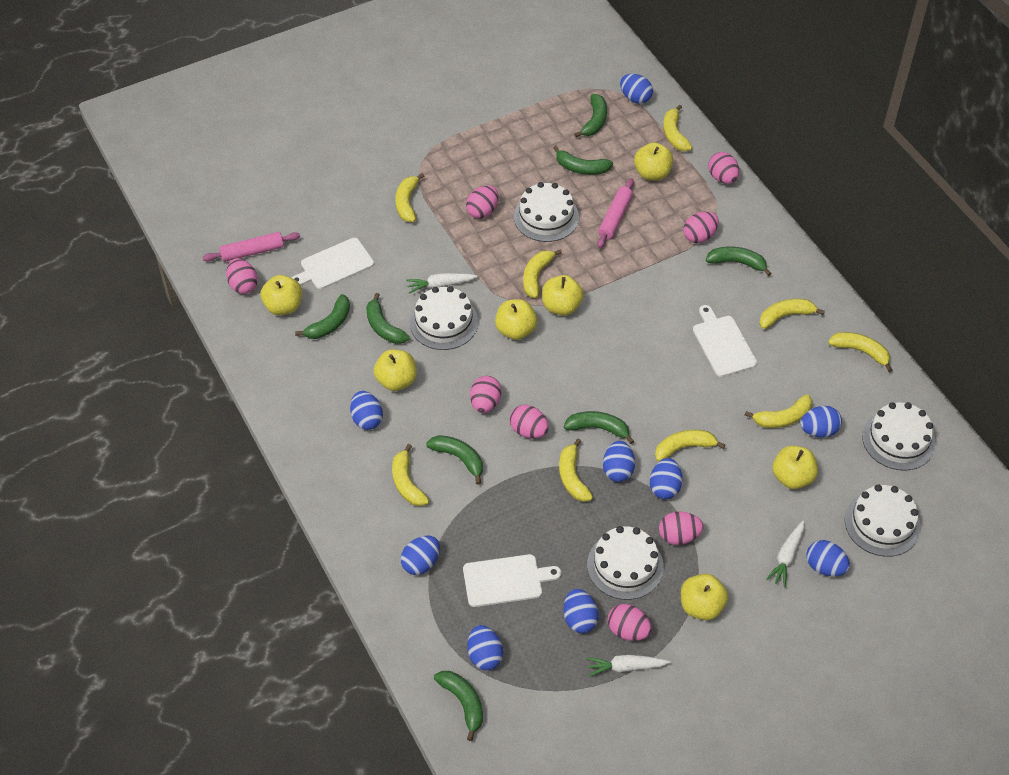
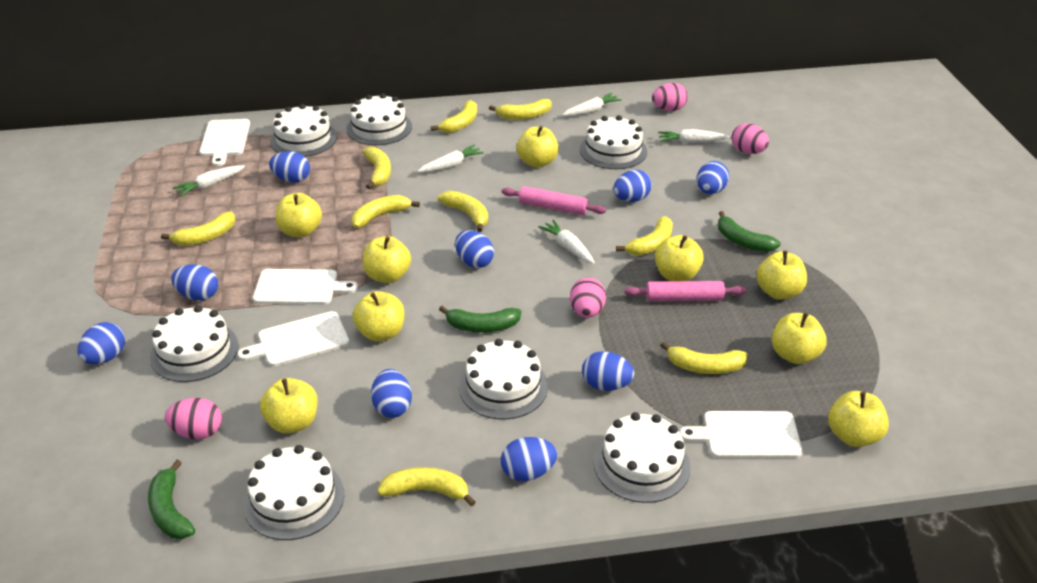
green banana: [295,294,350,339] [366,293,410,344] [426,435,483,485] [434,671,483,741] [553,146,613,175] [564,411,634,444] [575,94,607,137] [706,246,772,276] = 8 -> [148,460,195,539] [439,306,521,333] [718,211,781,252] = 3
pink egg: [226,258,258,294] [466,185,499,219] [470,376,502,413] [510,405,549,438] [608,604,652,641] [659,512,703,545] [683,212,719,243] [708,152,739,184] = 8 -> [165,398,222,440] [570,277,606,318] [652,83,688,111] [731,123,769,154] = 4
white cake: [410,286,478,350] [514,182,579,242] [587,526,664,600] [845,484,921,557] [862,402,936,471] = 5 -> [150,305,239,382] [243,445,344,540] [270,104,337,157] [346,93,412,145] [459,339,548,420] [580,115,647,169] [594,412,691,503] = 7
white carrot: [406,273,477,294] [586,655,670,677] [766,520,805,587] = 3 -> [173,165,245,197] [418,145,484,172] [538,220,595,264] [562,93,622,116] [658,129,729,143] = 5
white cutting board: [291,238,374,289] [463,554,561,607] [693,305,757,377] = 3 -> [200,119,250,167] [237,311,349,367] [253,269,358,305] [680,411,803,458] = 4
yellow apple: [261,275,302,315] [374,349,417,391] [495,299,537,340] [542,275,584,316] [634,142,673,180] [681,573,728,620] [772,446,818,489] = 7 -> [260,378,318,434] [276,193,322,237] [353,291,404,341] [363,236,411,283] [517,126,559,168] [655,235,704,281] [756,251,807,300] [772,312,827,364] [828,391,889,447] = 9

